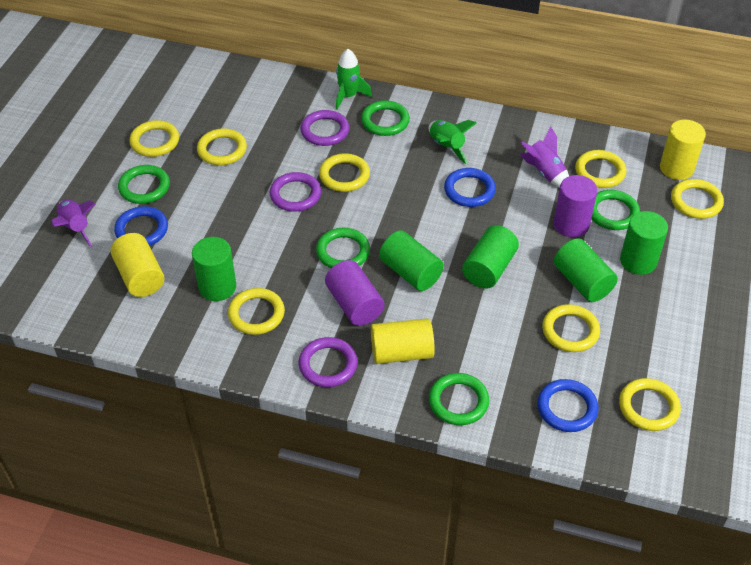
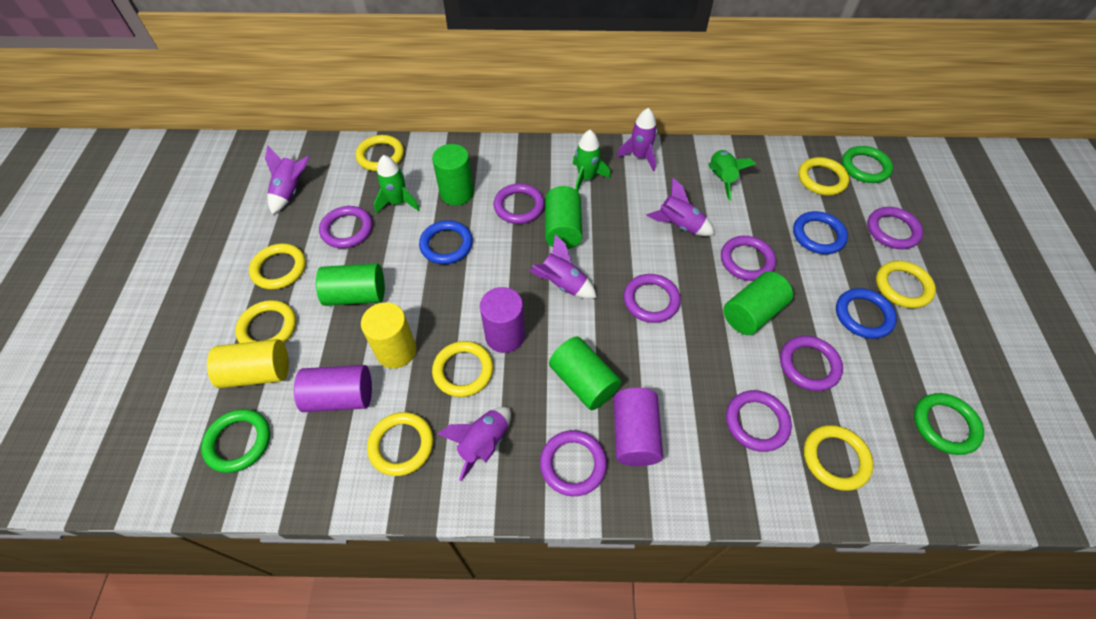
green ring: [118,165,170,204] [316,228,370,268] [361,100,410,136] [429,373,489,425] [591,190,640,230] = 5 -> [201,409,270,473] [842,146,893,183] [914,393,984,455] = 3
green rocket: [336,49,372,110] [428,120,477,164] = 2 -> [374,155,420,214] [573,130,610,191] [708,150,756,201] = 3
purple cylinder: [325,260,384,326] [554,175,597,237] = 2 -> [294,365,372,412] [480,287,525,353] [613,388,663,466] = 3
purple ring: [270,172,321,212] [299,337,358,387] [301,110,349,146] = 3 -> [319,206,372,248] [494,183,545,224] [540,430,607,496] [624,274,681,323] [721,236,776,281] [726,390,792,452] [780,336,843,391] [867,207,923,249] = 8
purple rocket: [52,199,96,247] [519,126,569,188] = 2 -> [265,145,310,214] [437,407,511,481] [529,234,597,299] [617,108,657,172] [646,178,715,236] = 5
yellow cylinder: [111,233,165,297] [371,318,435,364] [660,120,706,180] = 3 -> [207,339,289,388] [361,302,416,368] = 2

